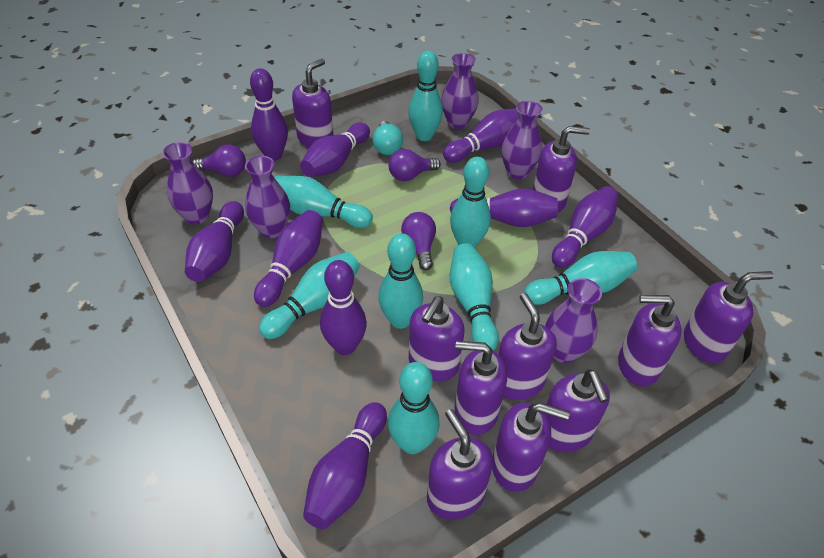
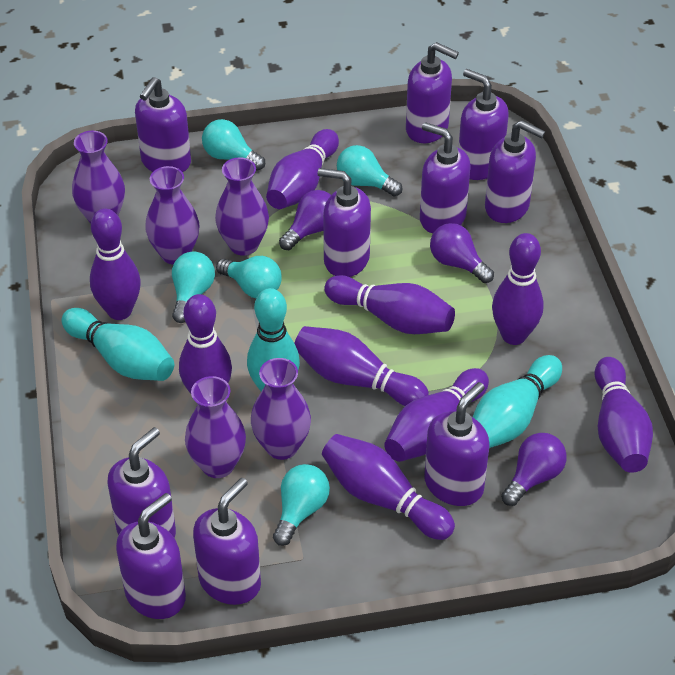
turquoise bowling pin: [259,252,360,339] [275,176,373,228] [378,233,423,329] [388,362,440,454] [408,51,443,141] [450,157,491,248] [450,243,499,351] [524,251,637,305] = 8 -> [61,308,174,381] [247,288,300,391] [473,355,562,448] = 3
turquoise light bulb: [372,121,403,155] = 1 -> [172,251,215,323] [202,119,265,171] [216,256,282,298] [273,464,330,546] [337,145,402,197] = 5

